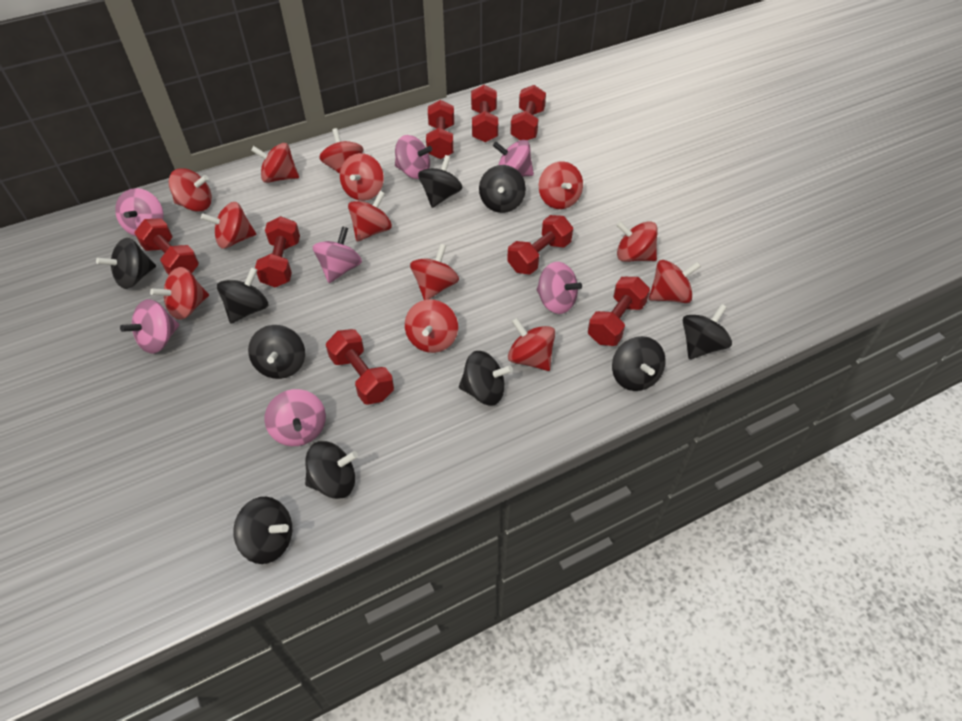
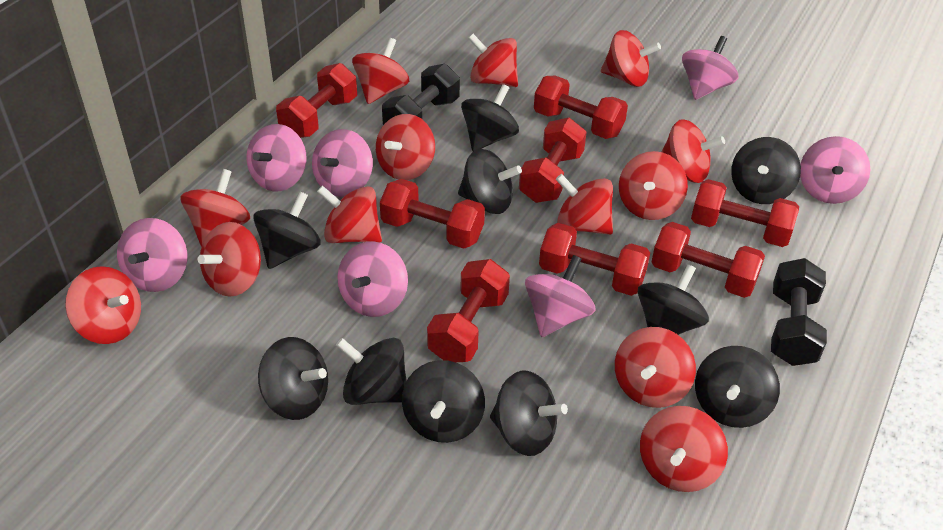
black dumbbell: none = 0 -> [382,64,460,125] [771,258,827,366] = 2

